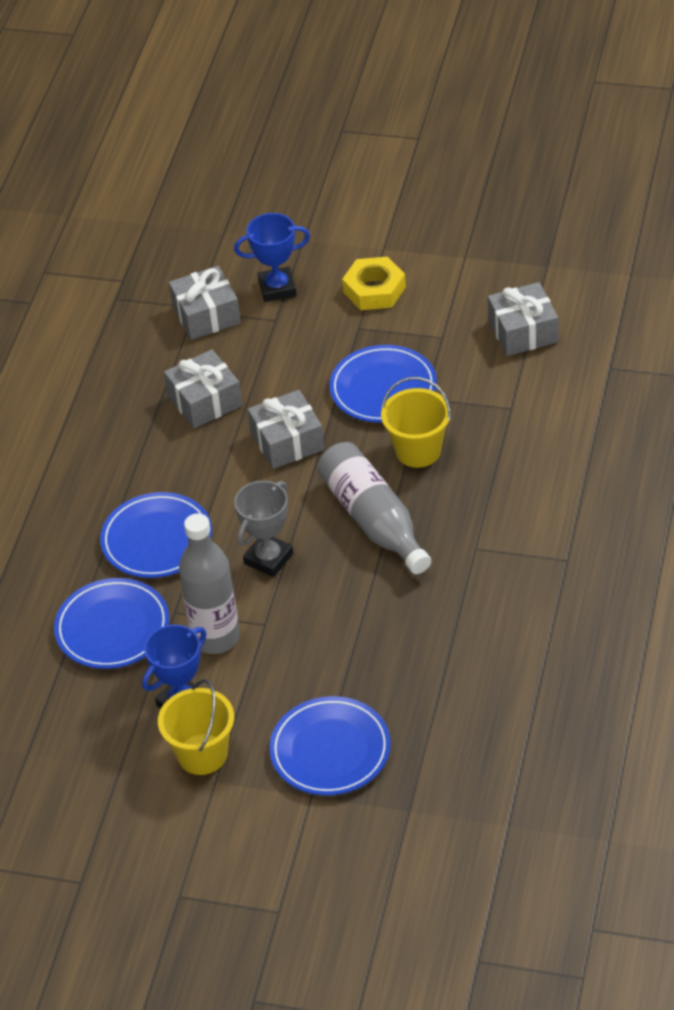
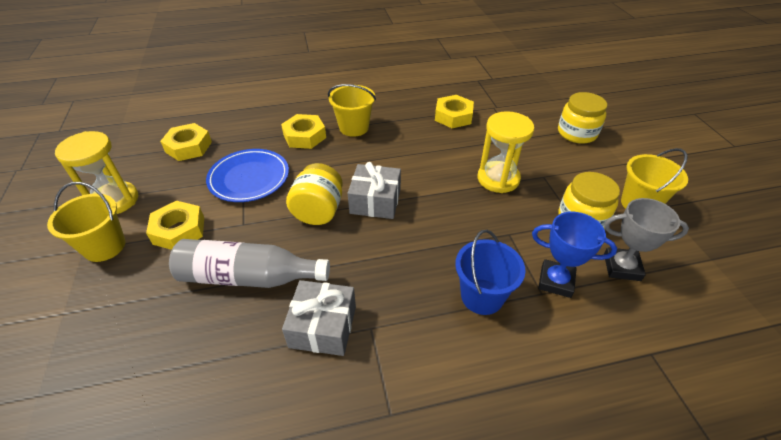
blue bucket: none = 0 -> [455,230,526,315] = 1
blue plate: [54,578,169,669] [100,492,212,578] [269,696,391,796] [329,345,437,423] = 4 -> [206,149,289,202] = 1
blue trophy: [142,625,206,709] [234,213,310,302] = 2 -> [532,212,617,298] = 1
grey bottle: [179,513,240,654] [317,442,431,574] = 2 -> [169,239,330,288] = 1
grey gift: [164,349,242,429] [169,266,241,340] [248,390,324,469] [488,282,559,356] = 4 -> [282,280,356,356] [348,162,401,219] = 2
yellow bucket: [158,679,234,775] [381,377,451,468] = 2 -> [47,182,126,262] [328,84,376,137] [621,148,688,209] = 3
yellow hourglass: none = 0 -> [55,131,138,214] [478,111,534,193] = 2
yellow jar: none = 0 -> [286,163,343,225] [558,92,607,144] [558,172,620,229] = 3
yellow nut: [342,257,406,310] = 1 -> [146,201,204,250] [160,123,212,161] [281,114,326,149] [435,95,474,128] = 4

